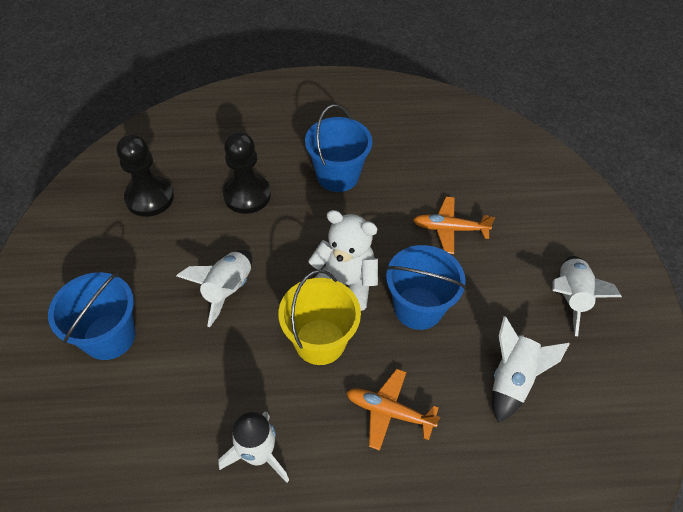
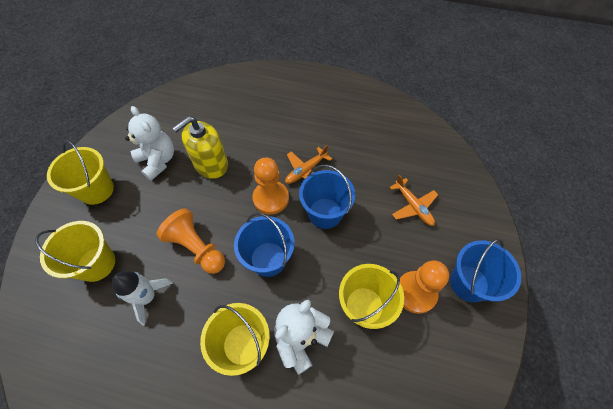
black pawn: [117,135,174,217] [223,132,271,214] = 2 -> none = 0
orange pawn: none = 0 -> [157,208,225,274] [253,158,289,214] [400,260,449,314] = 3
white rocket: [176,250,252,327] [218,411,289,483] [492,316,570,423] [552,256,622,336] = 4 -> [112,271,173,325] = 1
white teddy bear: [308,210,378,311] = 1 -> [125,106,174,181] [274,300,334,375] = 2
yellow bucket: [278,270,361,365] = 1 -> [35,221,115,282] [47,140,114,205] [200,303,270,376] [339,264,404,329] = 4
yellow soap dispenser: none = 0 -> [173,116,228,179] = 1

